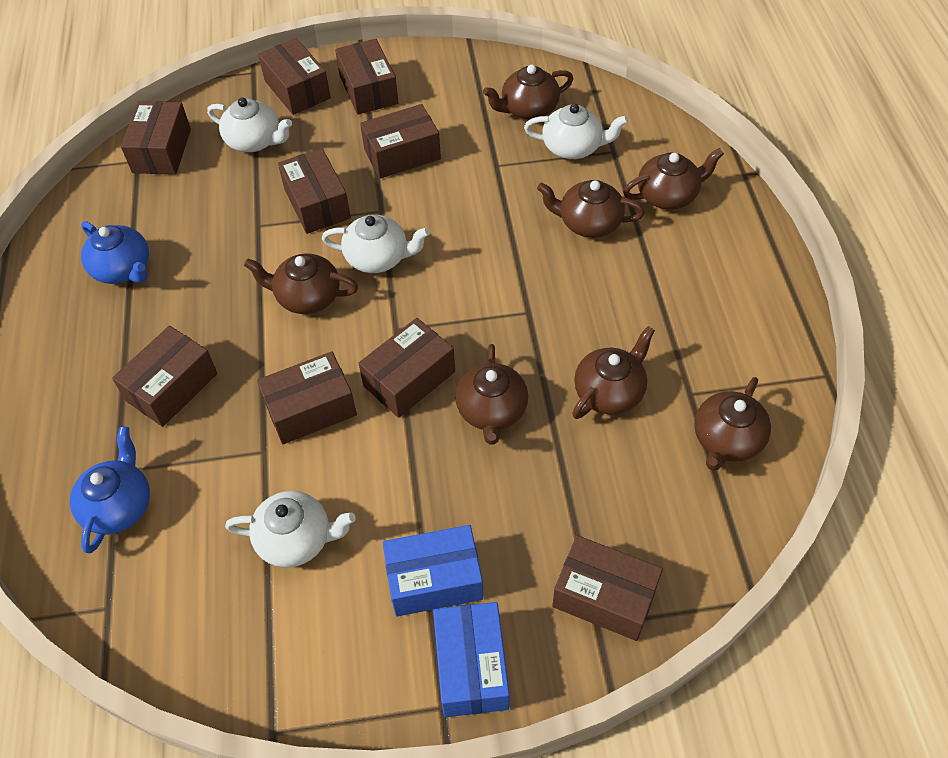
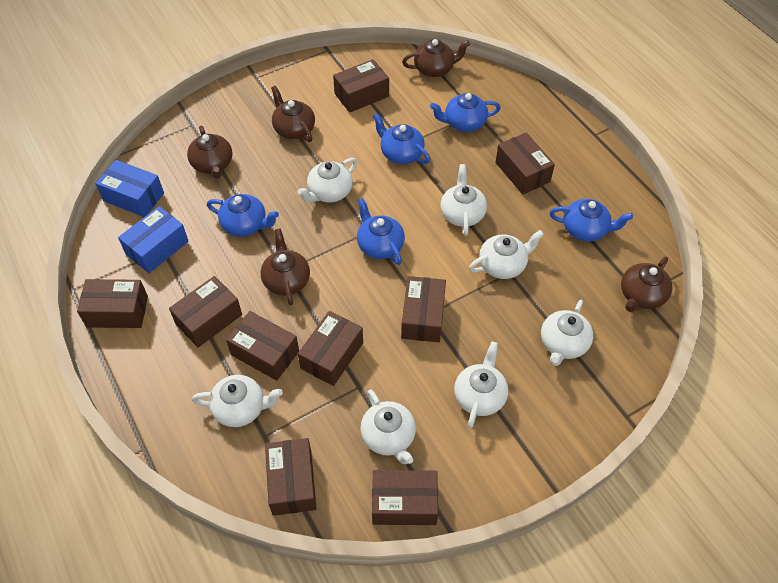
blue teapot: [70,426,150,554] [81,221,149,284] = 2 -> [207,194,279,236] [357,198,405,265] [373,113,430,164] [430,93,501,132] [550,199,633,242] = 5
brown teapot: [244,254,358,314] [455,344,528,444] [483,65,573,119] [537,180,645,238] [572,326,655,419] [623,148,724,209] [694,377,771,471] = 7 -> [187,125,233,179] [261,229,310,306] [271,86,315,142] [402,39,470,77] [621,256,673,312] = 5
white teapot: [207,97,292,152] [225,491,356,568] [322,215,430,273] [524,104,628,159] = 4 -> [192,375,283,427] [297,158,357,202] [360,389,416,464] [440,164,487,236] [454,341,508,428] [469,230,544,279] [541,300,593,366] = 7

